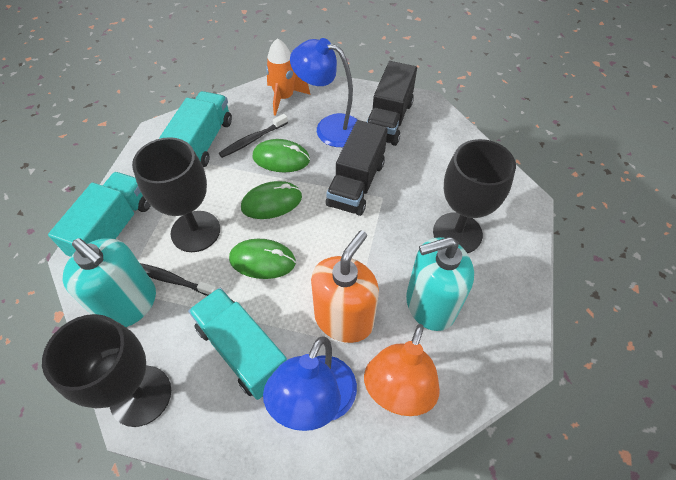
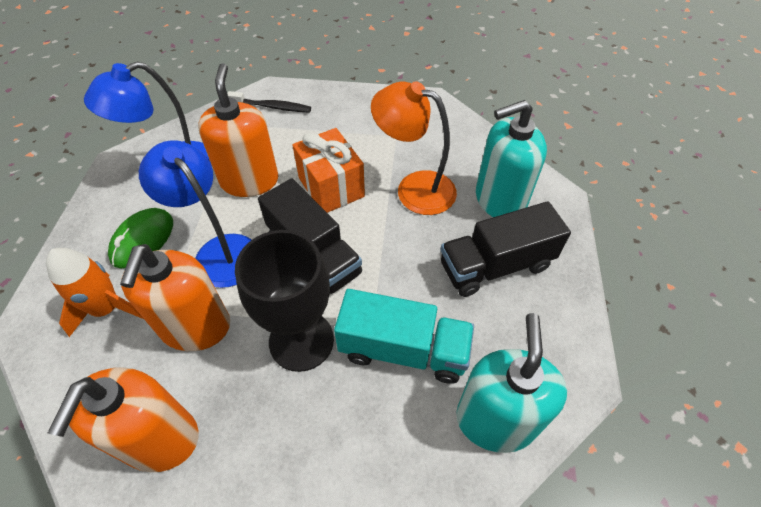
black goblet: [42,314,171,427] [132,137,220,252] [433,139,516,253] = 3 -> [235,230,334,372] = 1
black toothbrush: [140,263,217,296] [219,114,288,158] = 2 -> [227,91,311,113] = 1
green mouse: [229,239,296,279] [241,181,302,219] [252,139,310,172] = 3 -> [108,208,173,268] = 1
orange gift: none = 0 -> [292,128,365,213] = 1
orange soap dispenser: [311,230,379,343] = 1 -> [48,367,199,472] [120,244,230,351] [198,63,279,197] = 3
turquoise truck: [48,172,151,257] [159,91,232,167] [188,288,287,400] = 3 -> [334,289,474,384] = 1

